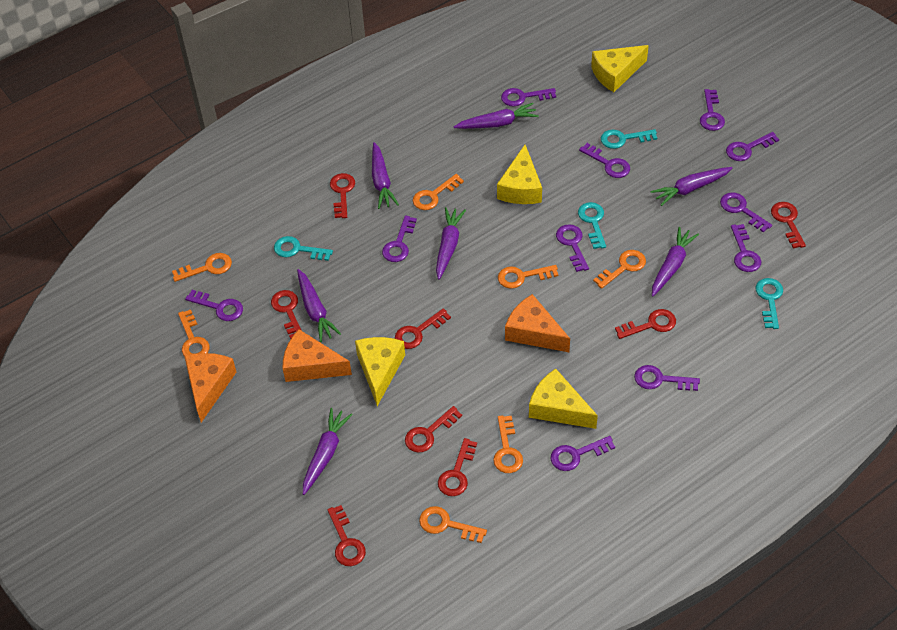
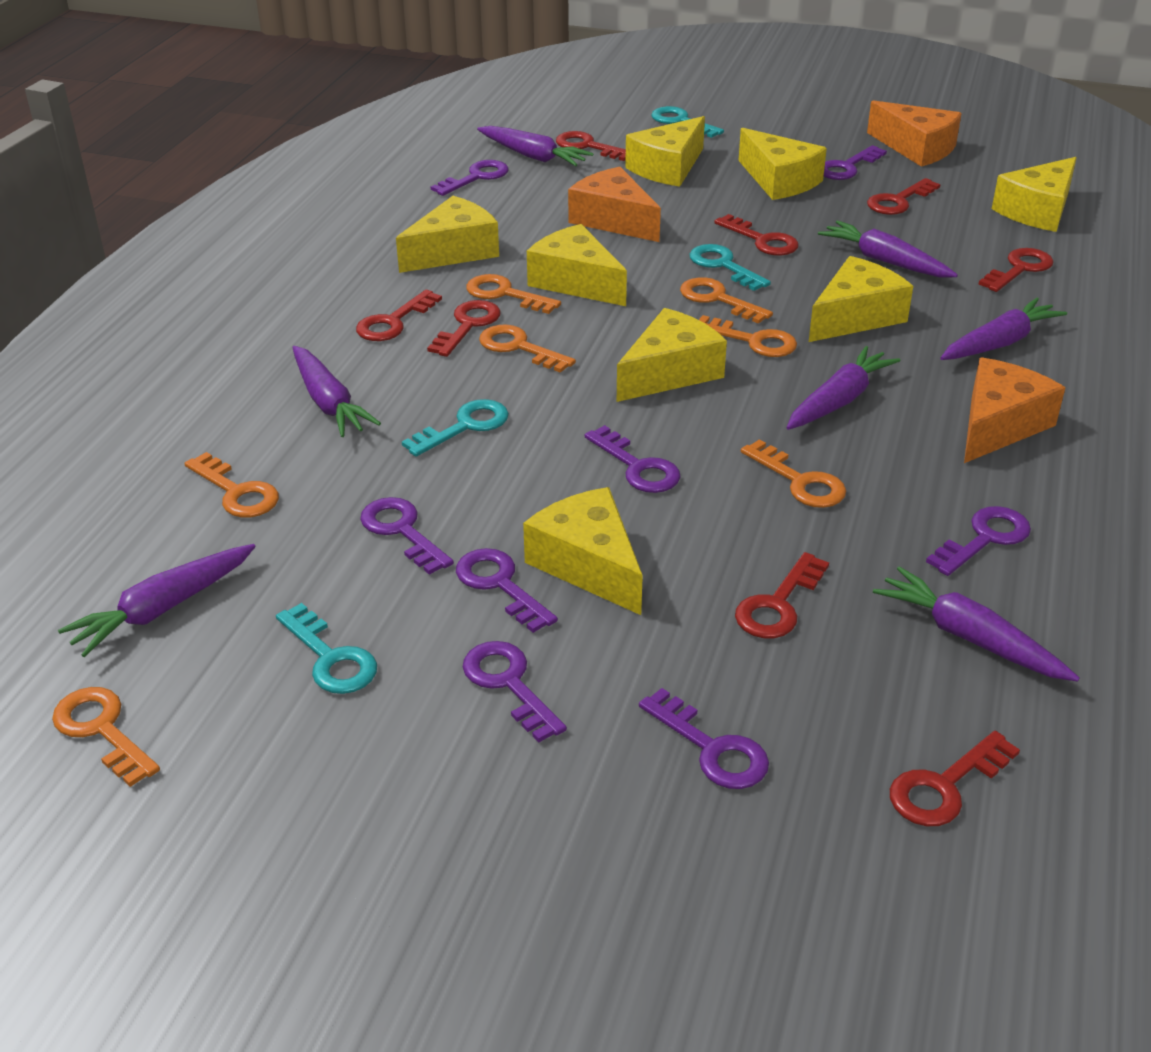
purple key: [185,290,243,321] [382,215,417,262] [501,88,556,106] [551,436,615,471] [556,224,589,272] [579,143,630,178] [634,365,700,391] [700,89,725,131] [720,192,772,232] [726,132,779,161] [731,224,761,272] = 11 -> [360,497,454,575] [431,160,509,196] [456,548,558,633] [463,641,567,742] [585,425,680,493] [639,688,769,789] [824,145,887,180] [926,506,1031,576] = 8
yellow cheese: [355,337,405,406] [497,145,542,204] [529,369,598,429] [591,45,649,92] = 4 -> [396,196,499,273] [523,487,643,615] [527,224,627,306] [617,308,727,402] [625,116,705,187] [738,128,827,200] [809,256,913,342] [992,157,1077,232] = 8

